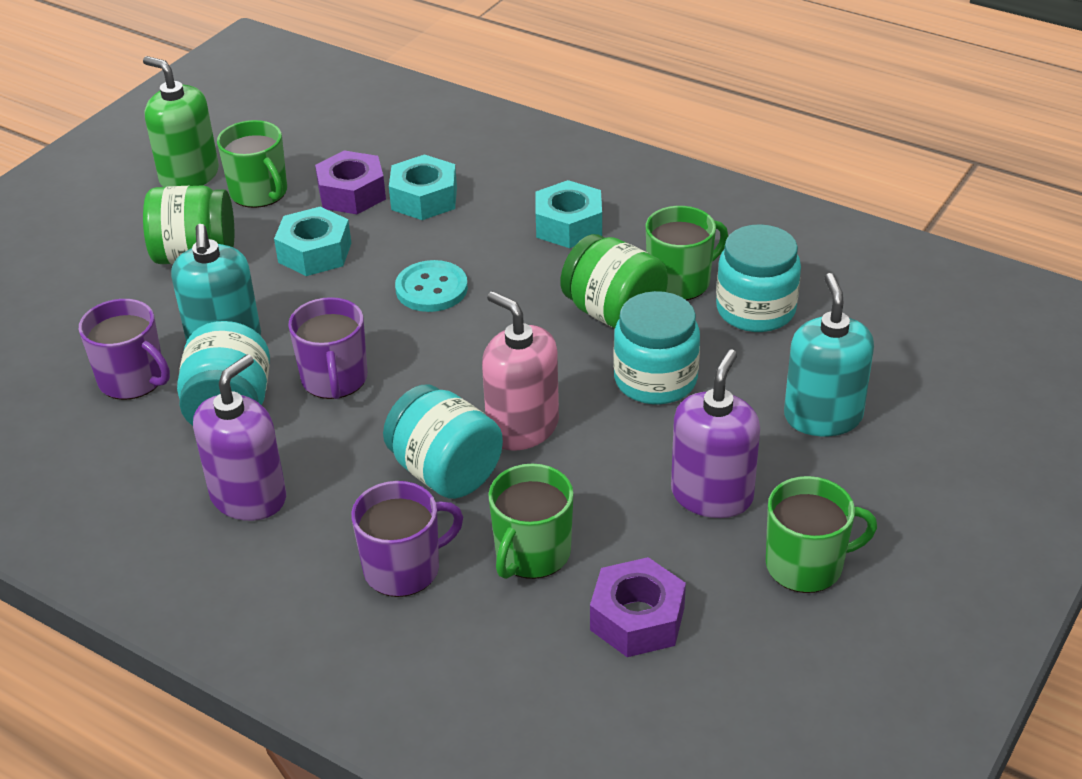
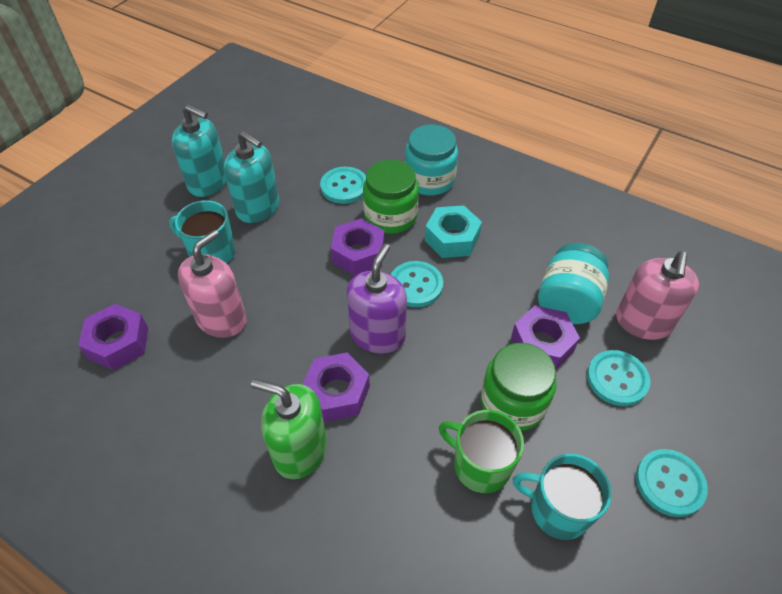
green mug: [217,120,287,208] [488,464,573,579] [646,206,728,300] [766,476,877,593] = 4 -> [439,410,524,493] = 1
pink soap dispenser: [482,291,559,451] = 1 -> [178,230,247,338] [616,252,699,340] = 2
purple mug: [79,299,170,400] [288,297,367,399] [351,481,463,597] = 3 -> none = 0
purple nut: [315,151,386,214] [590,557,686,657] = 2 -> [78,304,148,370] [302,353,370,422] [331,218,385,276] [511,305,580,369] = 4
purple soap dispenser: [193,354,286,521] [671,349,760,518] = 2 -> [347,244,407,353] = 1
turquoise button: [395,260,468,312] = 1 -> [320,167,366,204] [391,261,443,307] [587,350,650,406] [636,449,708,517] = 4
turquoise jar: [177,321,270,426] [383,384,503,499] [613,291,700,405] [716,224,801,332] = 4 -> [405,124,458,196] [538,243,609,324] = 2
turquoise mug: none = 0 -> [169,200,235,264] [513,454,612,540] = 2
turquoise nut: [274,207,351,276] [389,154,457,220] [536,180,602,248] = 3 -> [425,205,482,258] = 1

